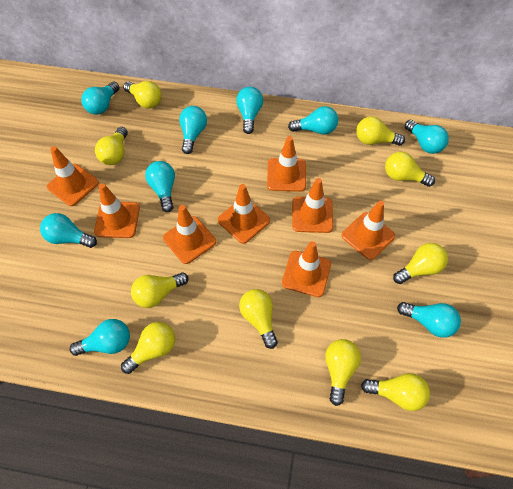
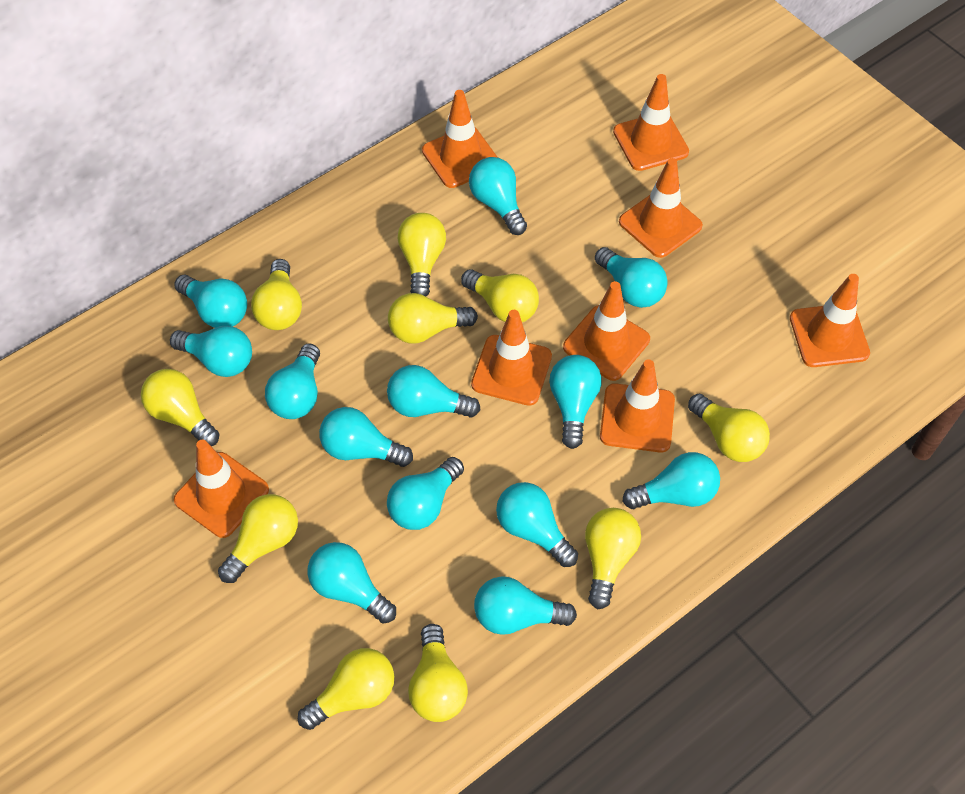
turquoise light bulb: [40,213,97,248] [70,319,130,356] [81,82,120,115] [145,161,175,212] [179,106,207,154] [236,87,263,134] [288,106,338,135] [397,302,461,338] [405,120,449,154] = 9 -> [170,326,252,377] [174,275,247,328] [265,344,320,419] [308,542,396,624] [319,407,413,467] [387,365,480,418] [387,457,464,530] [469,157,527,235] [474,576,577,635] [496,482,578,567] [549,355,601,449] [595,247,668,308] [622,452,720,509] = 13

